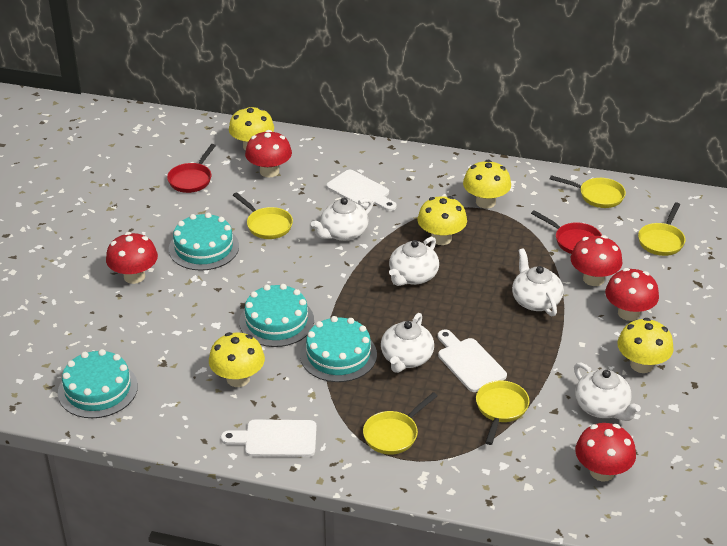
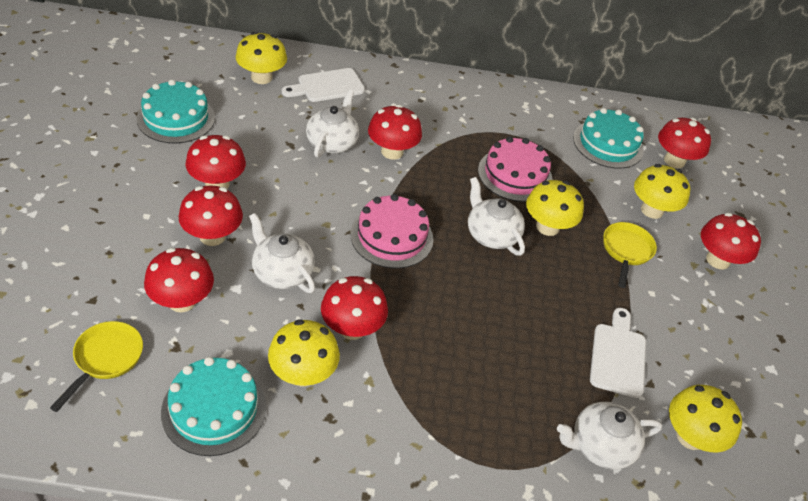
pink cake: none = 0 -> [350,194,434,268] [478,136,553,202] = 2
red mushroom: [106,232,158,284] [245,130,292,178] [571,235,623,286] [575,423,636,482] [605,268,659,321] = 5 -> [144,248,214,312] [179,186,243,246] [185,135,246,189] [321,276,388,340] [368,105,422,160] [658,118,711,168] [701,213,761,270] = 7
red pan: [167,144,216,193] [531,210,602,254] = 2 -> none = 0
turquoise cake: [58,349,138,418] [169,212,239,271] [239,284,314,347] [300,316,377,382] = 4 -> [137,79,215,143] [161,357,266,456] [573,108,644,169] = 3
white cutting board: [221,420,317,457] [326,170,397,211] [438,329,507,392] = 3 -> [282,68,365,102] [590,308,646,398] = 2
white teapot: [311,198,373,241] [381,313,434,373] [389,236,439,286] [512,248,564,317] [574,362,641,421] = 5 -> [249,213,315,293] [306,90,359,158] [468,177,525,256] [557,402,662,469] = 4
yellow pan: [233,192,293,239] [363,392,437,455] [476,381,530,445] [550,175,626,208] [638,202,685,256] = 5 -> [50,321,143,412] [603,222,657,288] = 2

